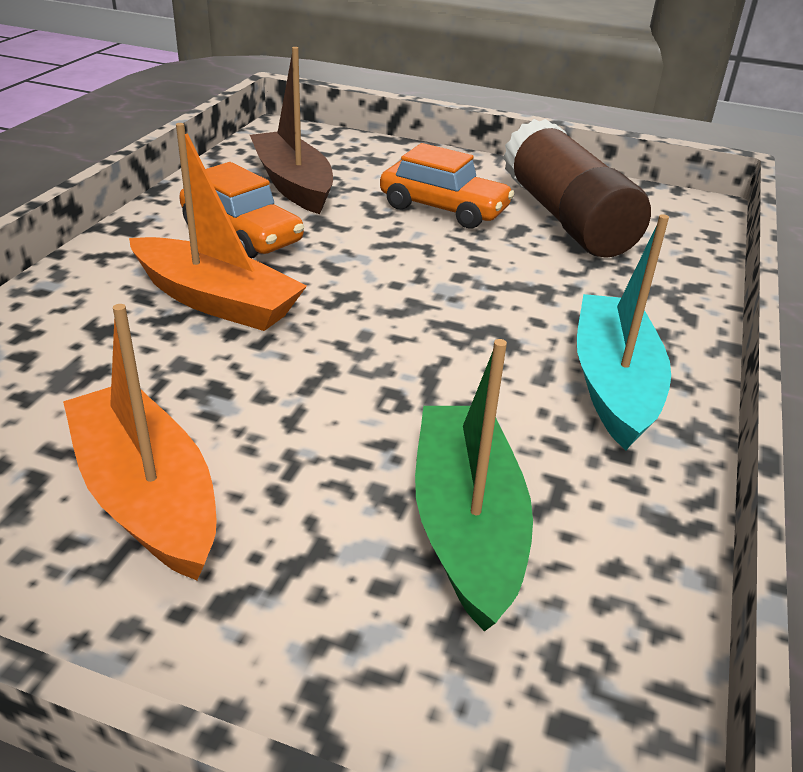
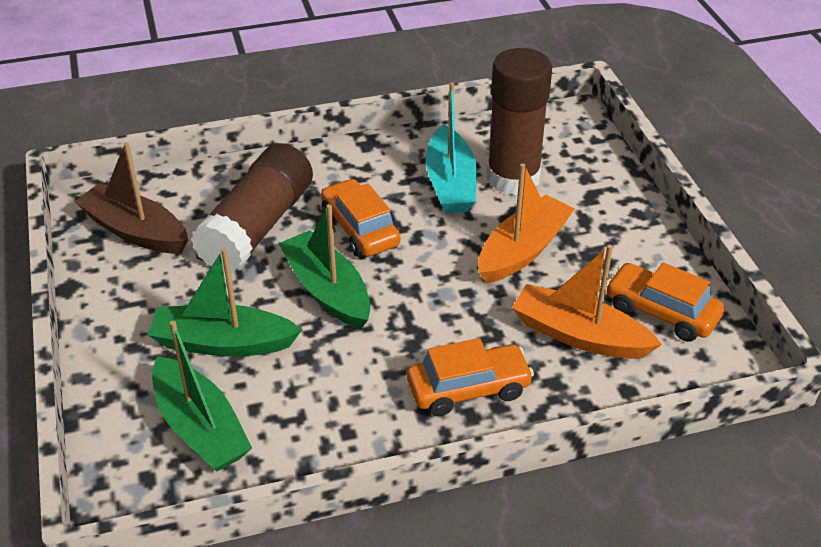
brown glue stick: [503,119,651,258] = 1 -> [191,143,313,272] [487,48,552,195] = 2
green boat: [415,339,533,631] = 1 -> [148,248,302,357] [152,321,252,472] [278,204,371,329] = 3
orange car: [179,162,304,258] [380,143,514,229] = 2 -> [321,179,400,257] [407,338,534,416] [606,262,725,342] = 3

